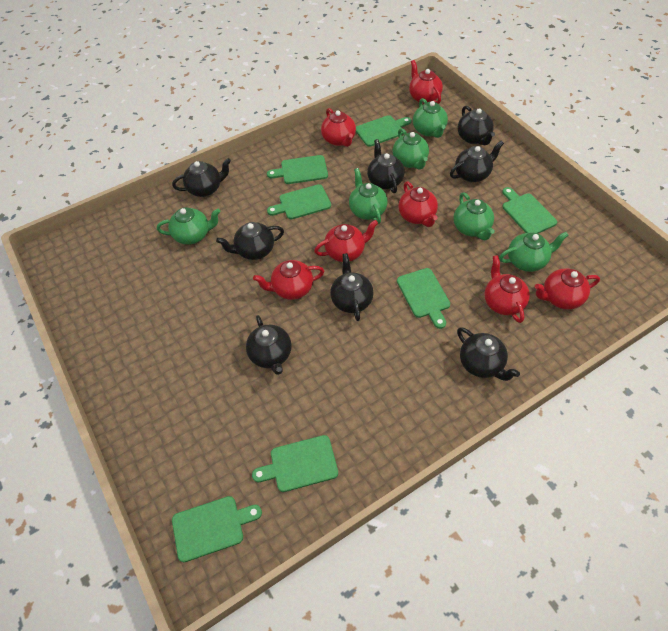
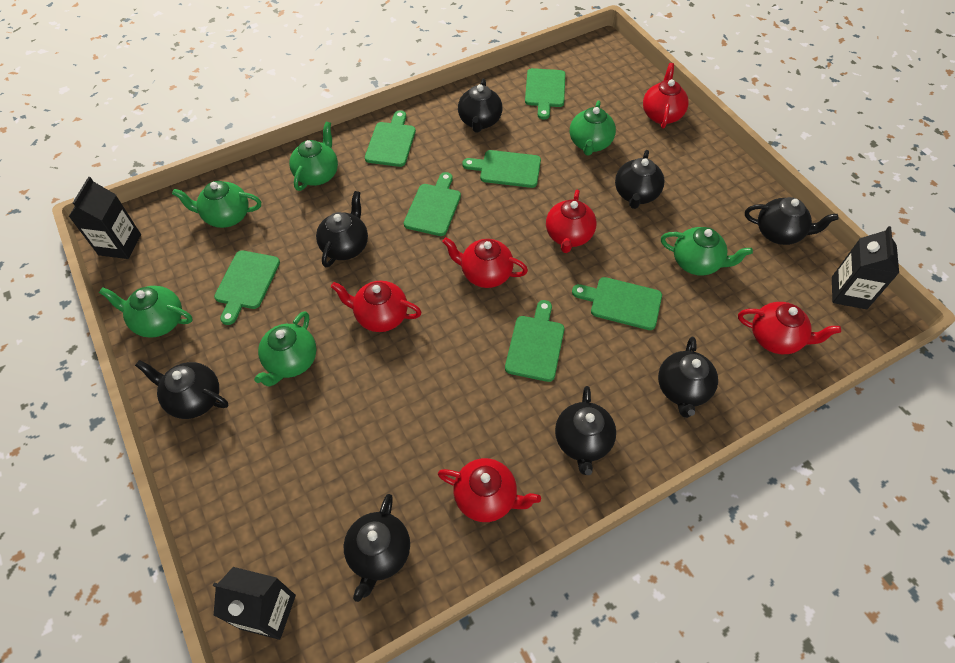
black carton: none = 0 -> [69,177,141,259] [213,567,296,640] [832,226,899,309] = 3
red teapot: [253,260,324,300] [314,220,378,262] [321,108,356,147] [398,181,438,227] [409,60,443,104] [484,255,530,323] [535,268,600,310] = 7 -> [331,281,422,332] [438,458,541,522] [442,237,528,288] [546,190,597,253] [643,63,689,129] [738,302,841,354] = 6

